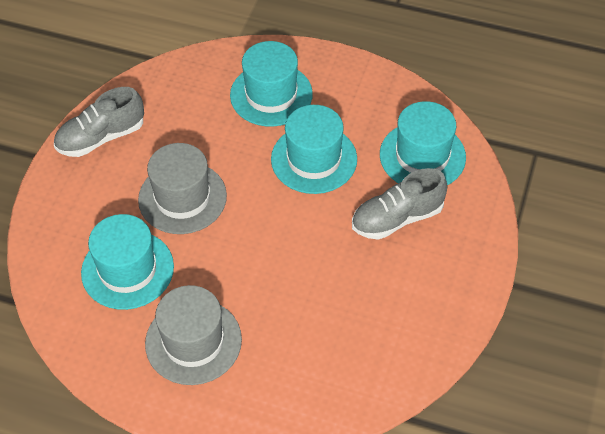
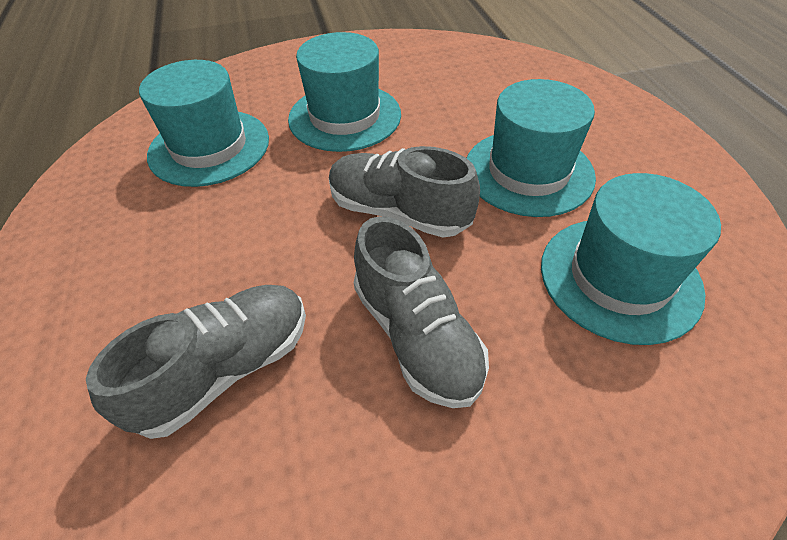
grey hat: [138,143,227,234] [145,285,242,385] = 2 -> none = 0
grey shoe: [54,87,144,157] [352,168,448,240] = 2 -> [86,285,306,439] [329,146,480,238] [354,216,489,408] = 3

